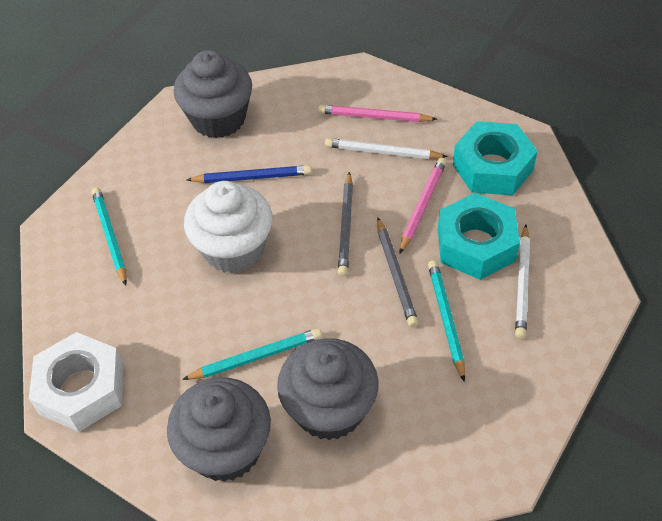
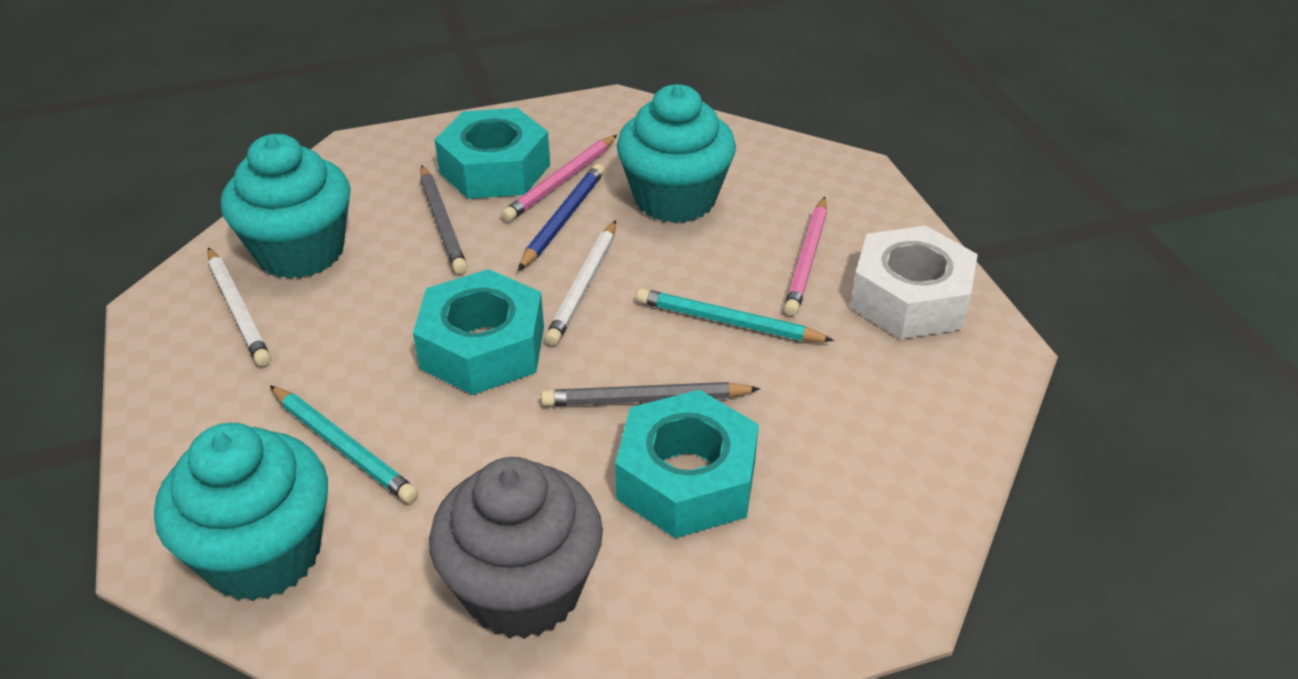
grey cupcake: [167,378,271,482] [174,50,252,138] [277,338,379,440] = 3 -> [429,457,603,639] = 1
turquoise cupcake: none = 0 -> [154,423,328,601] [221,134,351,279] [617,84,736,223] = 3
turquoise nut: [438,193,520,280] [453,121,538,195] = 2 -> [413,269,544,395] [434,108,550,199] [615,390,759,538] = 3
turquoise pencil: [92,187,127,286] [182,328,322,380] [428,260,465,382] = 3 -> [270,385,418,503] [636,288,834,342] = 2
white cupcake: [184,181,272,273] = 1 -> none = 0

